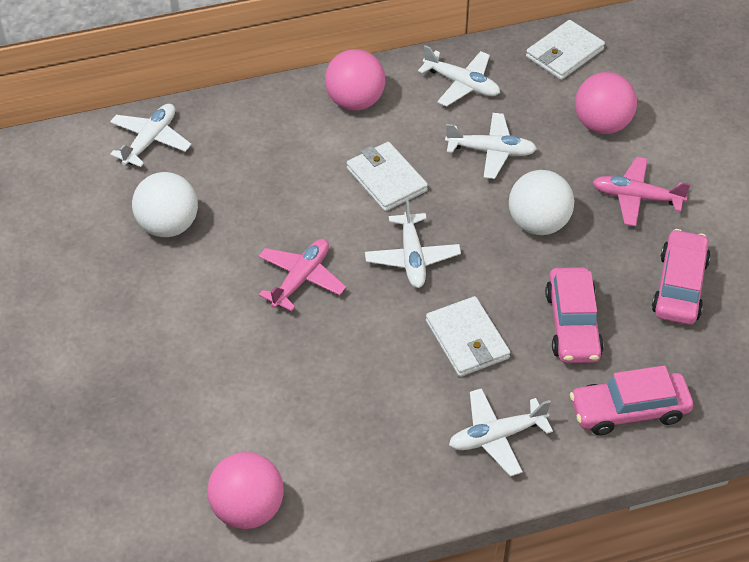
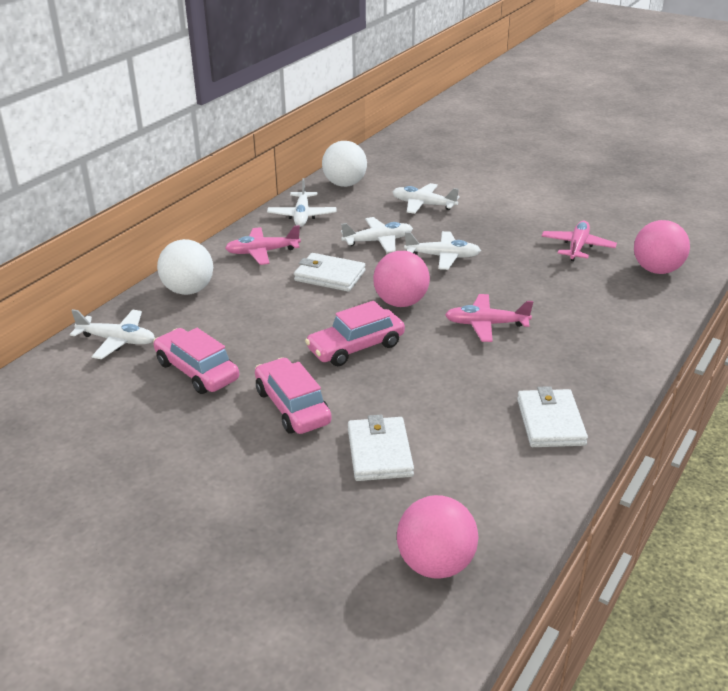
pink plane: [259,239,346,311] [593,157,690,226] = 2 -> [225,225,301,265] [445,294,533,342] [541,221,617,261] = 3

